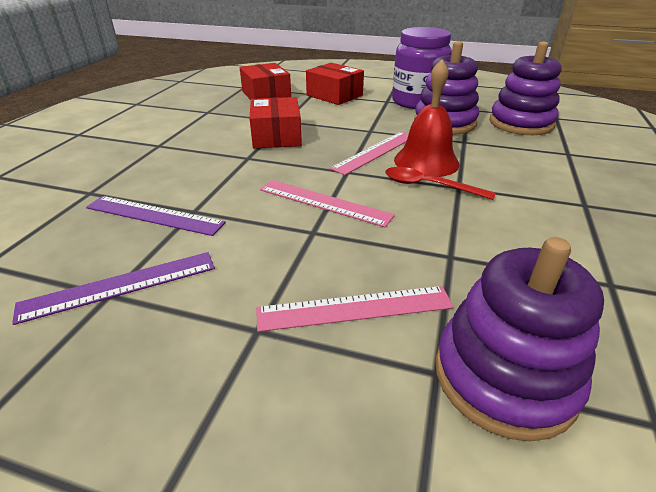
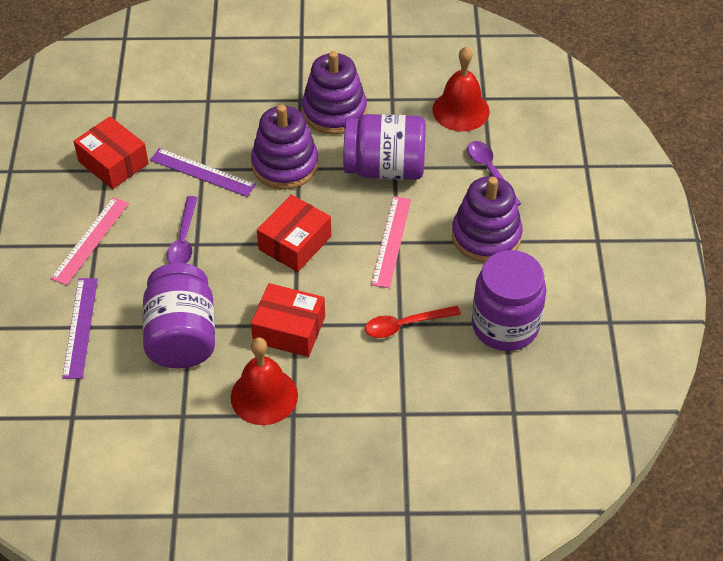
pink ruler: [256,286,454,332] [260,180,395,227] [330,131,409,175] = 3 -> [50,197,129,285] [371,196,411,288] = 2
purple jar: [392,27,452,109] = 1 -> [143,263,215,369] [343,114,426,180] [472,250,546,351] = 3
purple spoon: none = 0 -> [167,196,198,264] [467,141,521,206] = 2
red bell: [394,59,460,177] = 1 -> [231,337,298,425] [432,47,490,131] = 2

